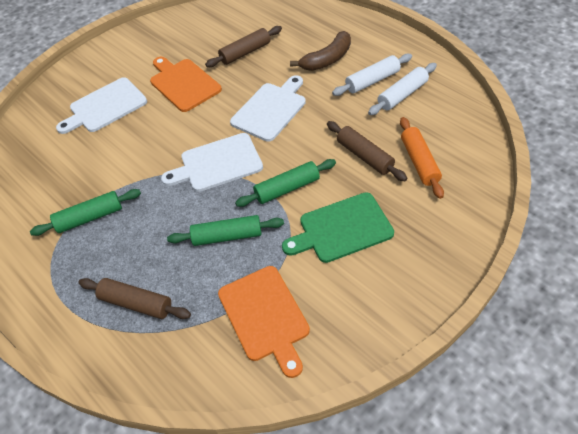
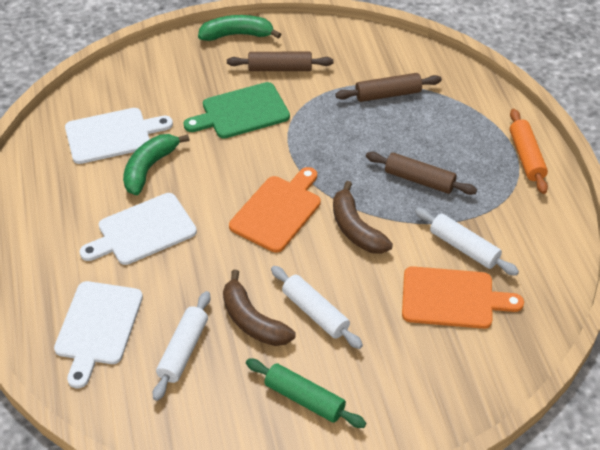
brown banana: [290,31,351,71] = 1 -> [223,270,295,346] [333,181,393,254] = 2
green banana: none = 0 -> [123,134,189,195] [198,15,281,41] = 2
green rolling pin: [30,189,141,236] [167,215,284,246] [235,159,336,207] = 3 -> [246,359,366,428] = 1
white rolling pin: [332,54,412,96] [368,63,437,115] = 2 -> [153,291,210,401] [271,266,363,349] [415,208,519,276] = 3

